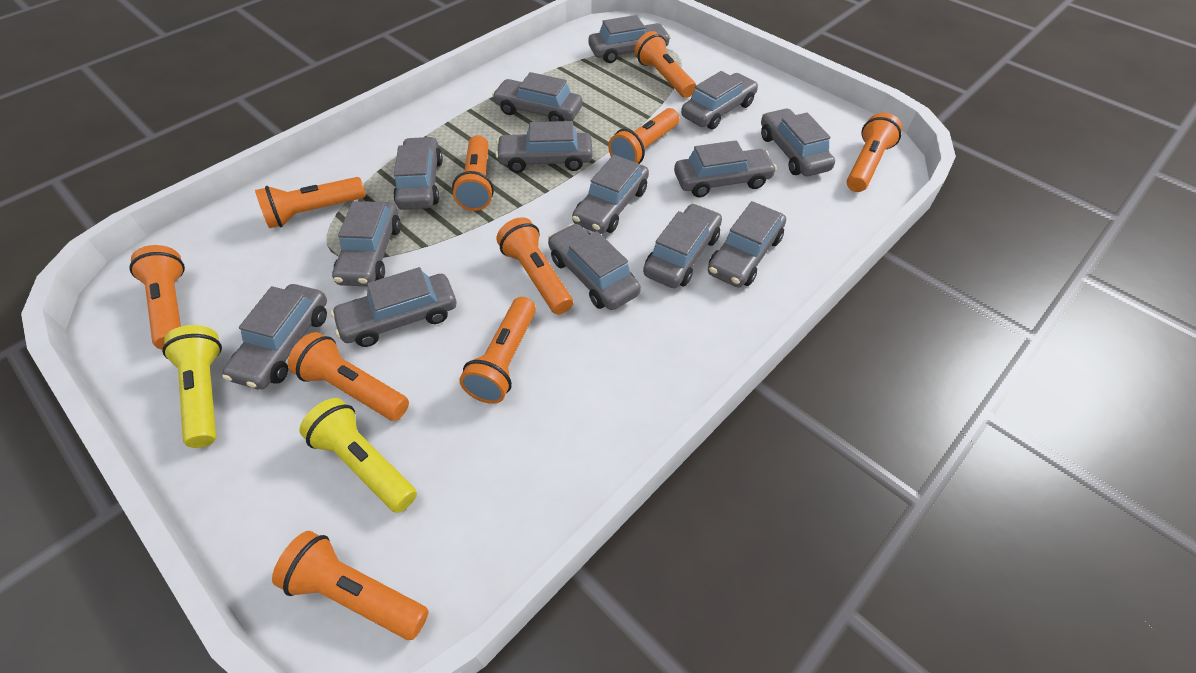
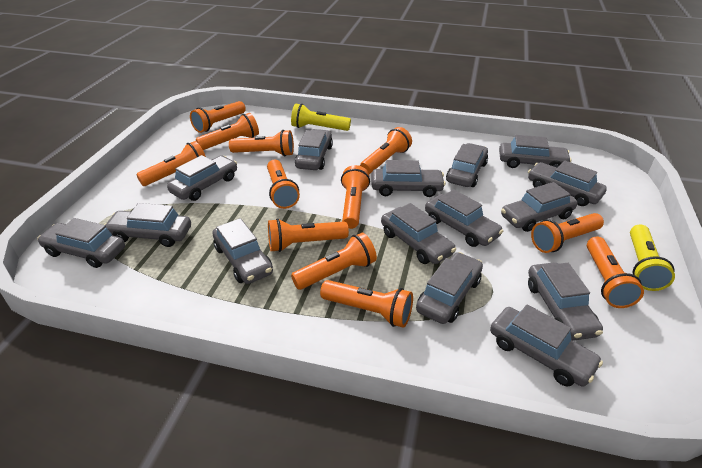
grey car: [222,284,327,390] [331,267,456,347] [332,201,401,287] [393,137,443,210] [492,72,583,122] [495,121,593,173] [548,223,641,310] [572,155,649,234] [589,15,671,63] [643,203,722,288] [674,140,777,197] [681,71,758,129] [708,201,786,287] [761,108,835,176] = 14 -> [37,218,125,268] [104,203,191,247] [167,155,237,201] [213,218,273,284] [295,129,333,170] [372,160,446,197] [381,203,456,264] [416,252,483,324] [425,189,503,247] [446,143,488,187] [490,304,603,387] [499,135,572,168] [501,182,577,232] [528,161,607,206] [528,262,603,340] = 15
orange flashlight: [129,245,185,350] [255,177,366,228] [272,531,429,640] [288,332,409,421] [452,135,494,211] [459,297,536,404] [496,217,573,315] [608,108,679,164] [634,31,696,98] [847,113,902,192] = 10 -> [136,141,206,186] [190,101,246,133] [196,113,259,150] [229,130,294,156] [267,160,300,209] [268,218,349,252] [291,233,377,290] [320,280,413,328] [341,165,370,229] [360,127,412,174] [531,213,604,253] [587,237,644,308] = 12

